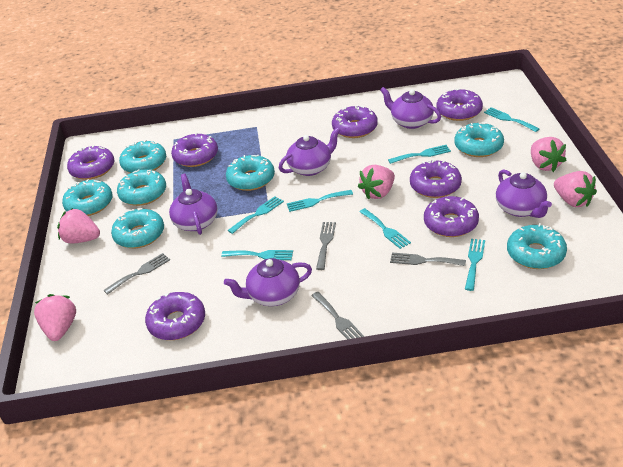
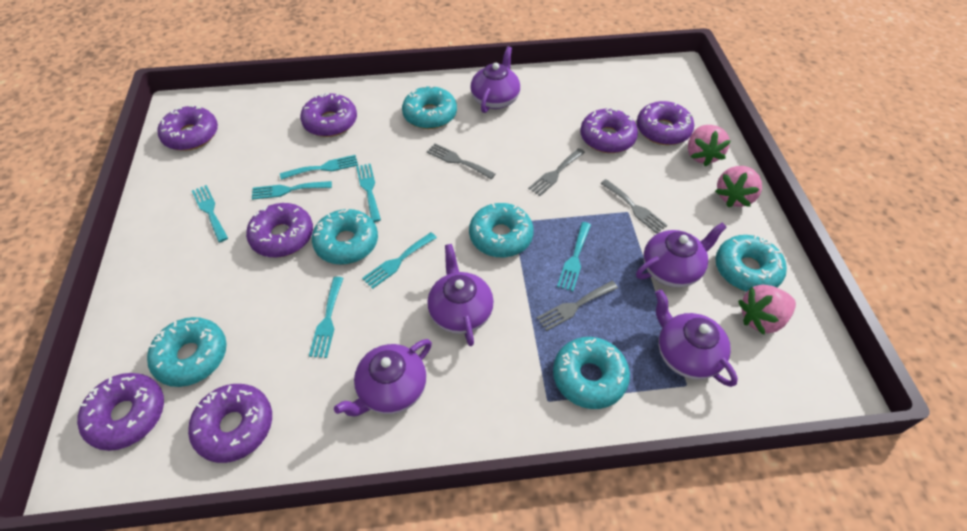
pink strawberry: [34,294,76,341] [57,208,100,244] [358,165,395,200] [531,137,567,172] [554,171,597,207] = 5 -> [688,125,731,167] [715,166,762,207] [738,284,796,335] = 3
turquoise donut: [62,179,113,216] [111,208,164,248] [117,169,166,206] [119,140,166,173] [226,155,275,191] [454,122,504,157] [507,223,567,269] = 7 -> [147,317,227,387] [312,209,378,265] [402,85,457,129] [469,203,534,258] [553,337,630,409] [715,234,787,292] = 6

